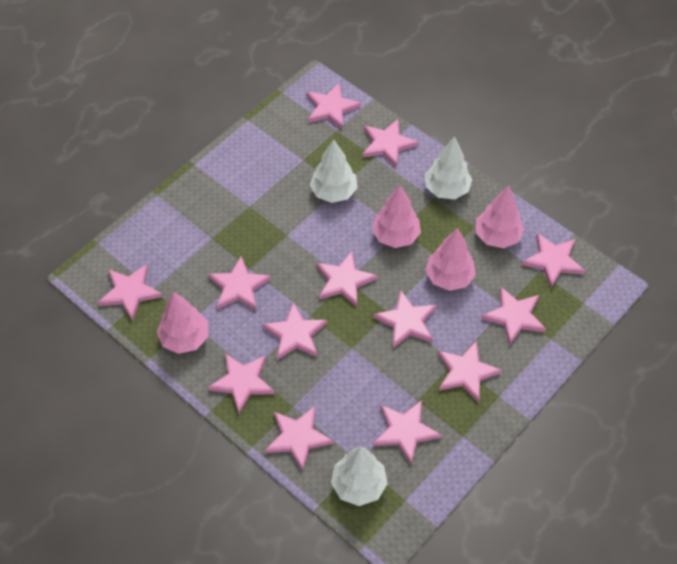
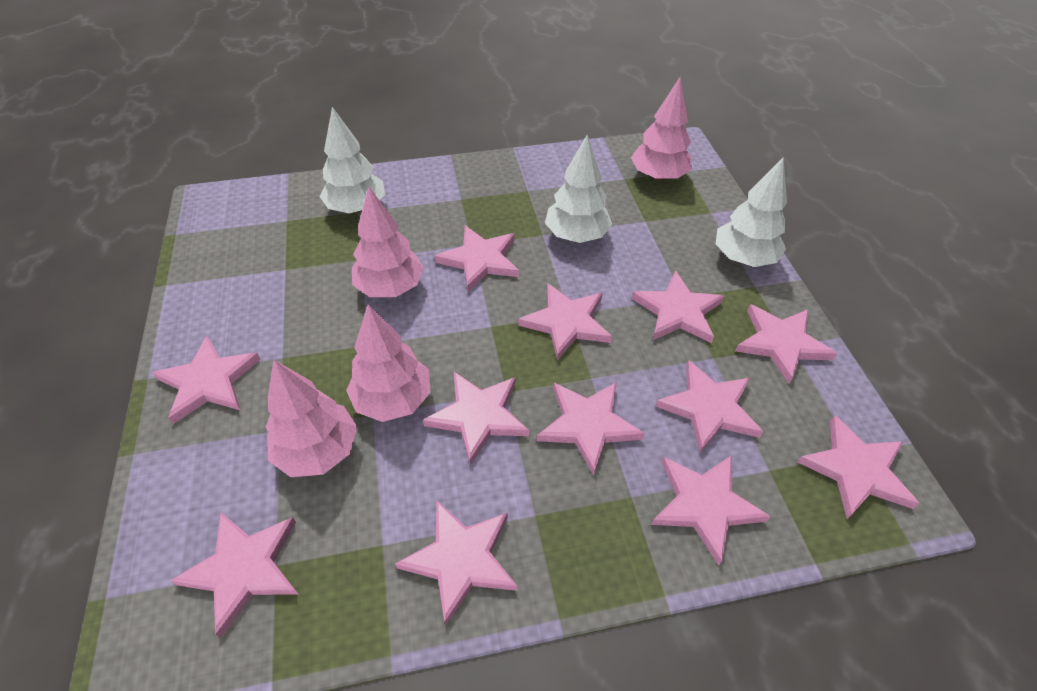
pink star: [98,264,163,321] [208,256,271,311] [208,353,275,414] [262,302,327,360] [265,406,334,471] [307,83,361,130] [316,251,377,307] [362,119,419,168] [373,290,437,348] [373,400,441,464] [438,341,502,403] [481,287,546,345] [521,233,585,288] = 13 -> [153,336,261,424] [170,512,298,638] [395,501,518,626] [423,372,529,465] [435,226,519,292] [518,283,612,361] [537,382,645,475] [632,270,724,343] [651,455,771,565] [655,360,763,453] [735,304,837,384] [797,415,919,519] = 12

